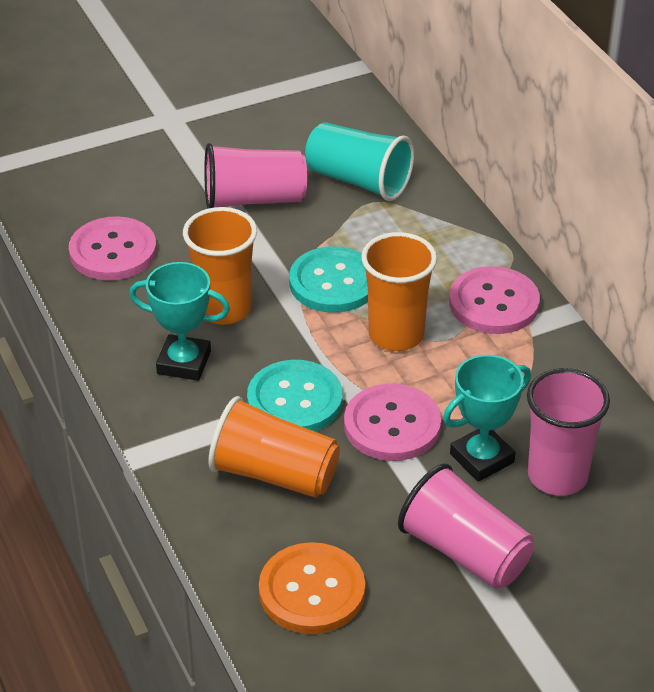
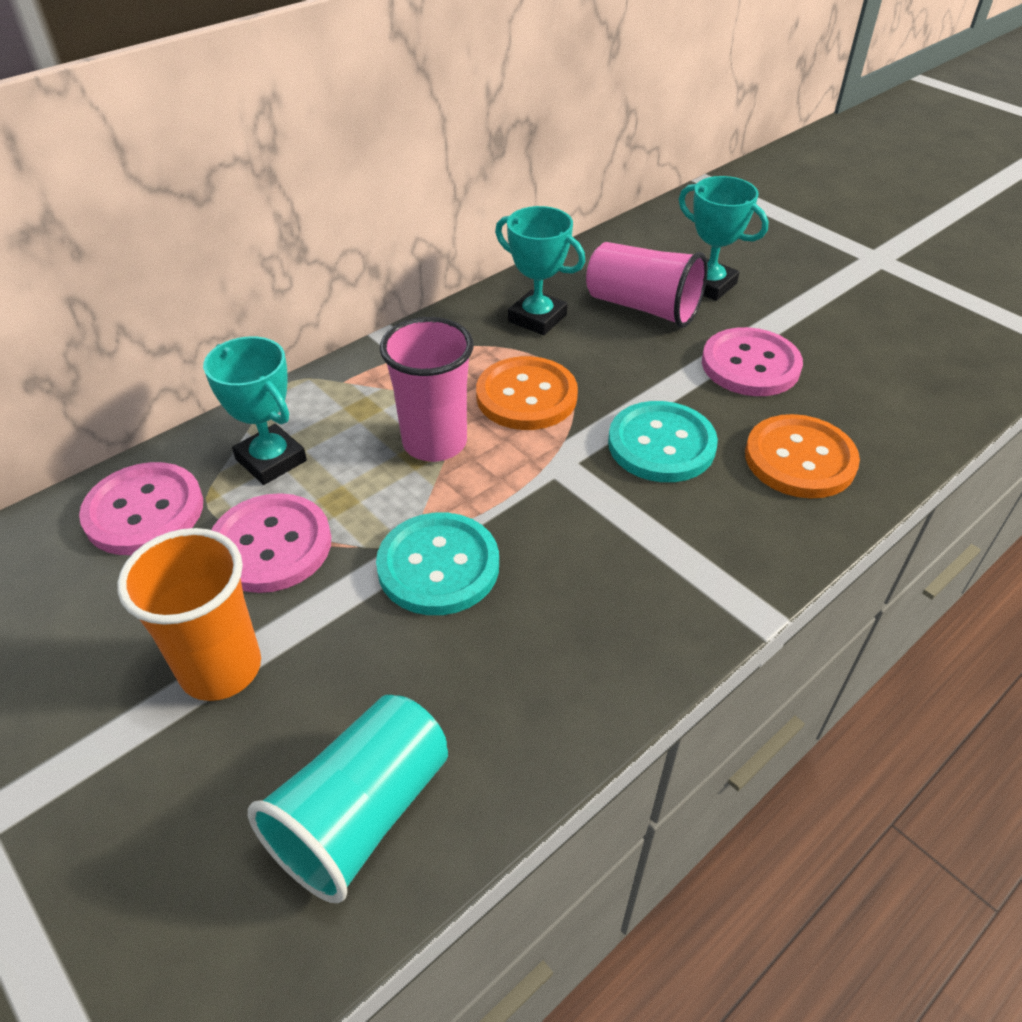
orange button: [259,542,365,634] = 1 -> [476,356,578,430] [745,414,860,499] = 2
orange cup: [183,207,257,325] [208,396,340,498] [361,232,437,351] = 3 -> [117,528,261,701] = 1
pink cup: [204,143,307,209] [398,463,534,589] [527,368,610,496] = 3 -> [380,317,473,462] [586,242,708,328] = 2
turquoise trophy: [129,262,230,381] [443,355,531,482] = 2 -> [203,336,307,485] [495,206,586,335] [679,176,768,301] = 3

